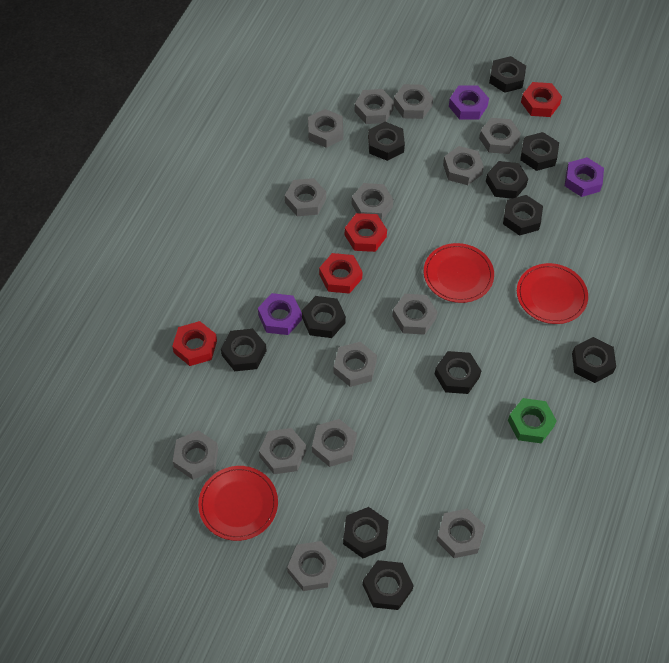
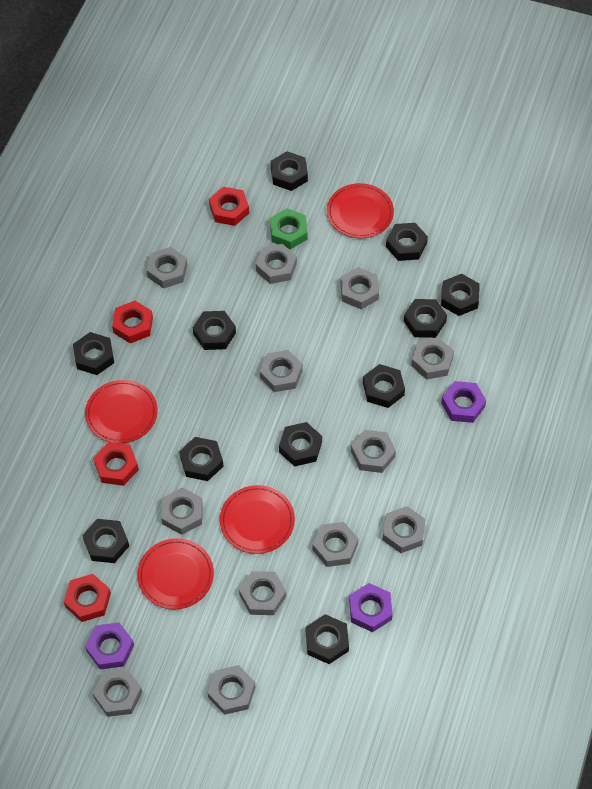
grey nut: [173,430,218,480] [259,428,306,474] [285,178,326,216] [287,541,337,591] [308,109,343,148] [312,419,357,467] [333,342,377,387] [352,183,394,221] [354,89,394,124] [392,294,437,335] [394,84,433,119] [436,509,485,558] [443,146,484,185] [479,118,521,154] = 14 -> [93,669,142,717] [147,247,187,288] [161,487,203,535] [208,665,255,715] [239,571,286,615] [256,244,297,284] [260,350,303,392] [313,522,358,567] [340,267,379,309] [351,430,396,473] [383,506,426,553] [411,337,454,380] = 12
red plate: [198,466,278,541] [424,243,494,303] [517,263,588,324] = 3 -> [85,380,158,444] [137,538,214,610] [220,485,295,554] [327,183,394,238] = 4

